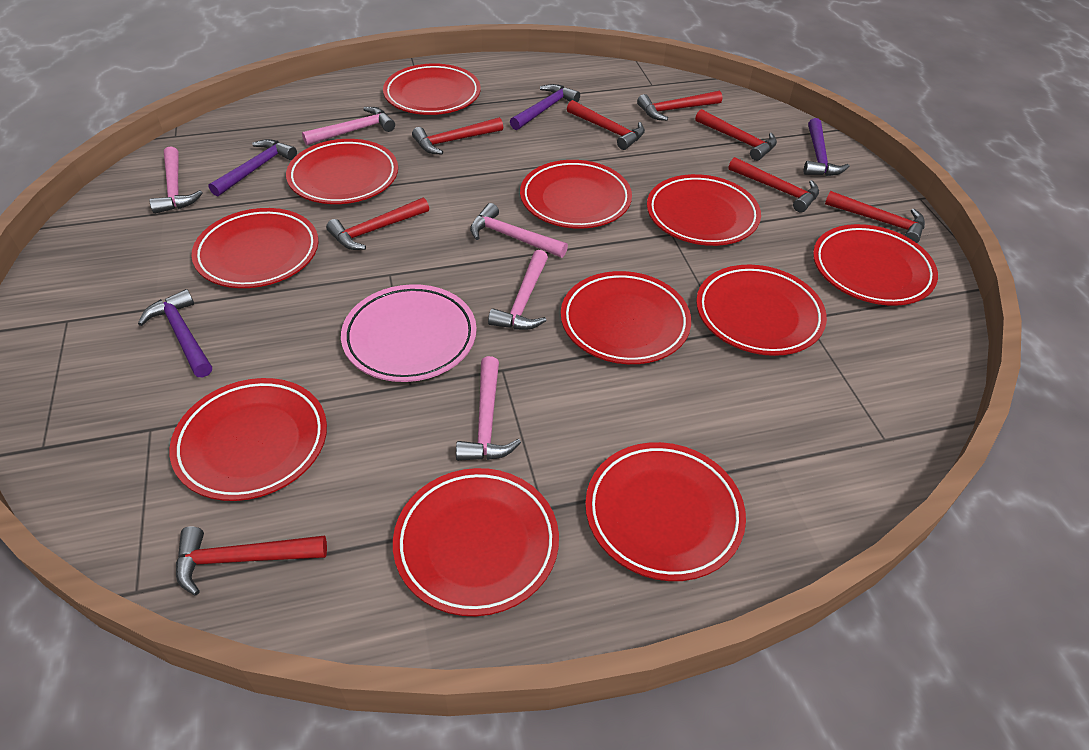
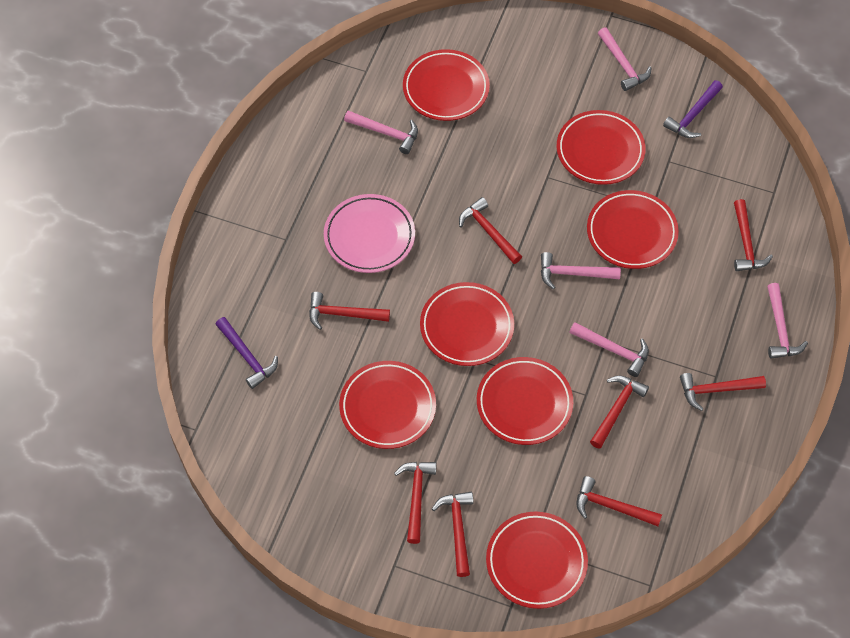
purple hammer: [138,289,212,377] [208,139,297,197] [510,84,580,130] [804,118,850,176] = 4 -> [215,317,278,389] [663,80,723,138] = 2
red plate: [170,378,327,501] [191,208,319,288] [286,139,398,204] [383,63,481,115] [393,468,559,616] [520,160,632,229] [561,271,691,364] [585,442,746,581] [647,174,761,246] [696,265,827,356] [813,224,938,306] = 11 -> [339,361,436,449] [403,49,490,121] [420,282,514,366] [477,357,573,445] [486,512,588,609] [557,110,646,185] [587,190,679,269] = 7

